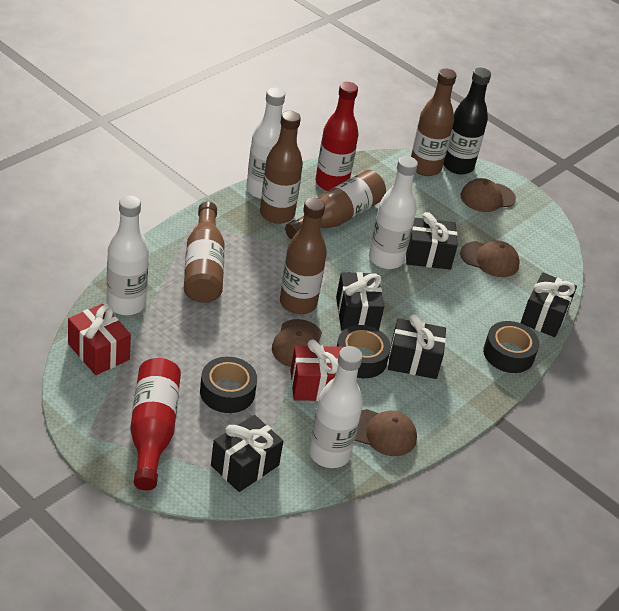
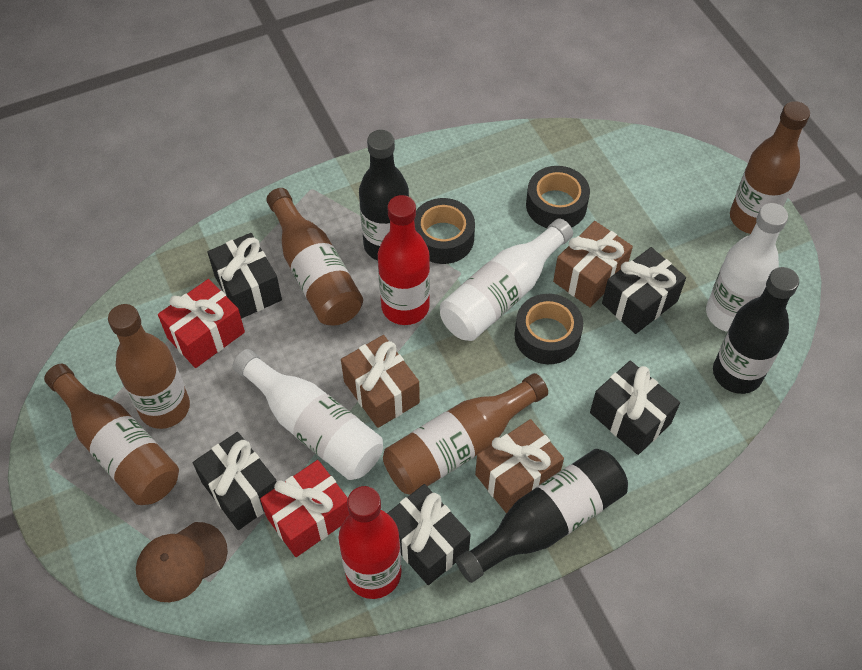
black bottle: [443,68,491,175] = 1 -> [359,130,409,261] [455,449,628,583] [713,267,799,394] = 3
brown cap: [272,319,322,367] [355,409,417,456] [460,241,520,277] [461,178,516,212] = 4 -> [136,522,228,602] = 1
brown gift: none = 0 -> [341,335,420,428] [475,419,564,514] [553,221,633,308] = 3
white bottle: [107,195,149,315] [246,87,285,199] [309,346,363,468] [369,156,418,269] = 4 -> [233,349,383,480] [440,219,573,341] [706,203,788,332] = 3

